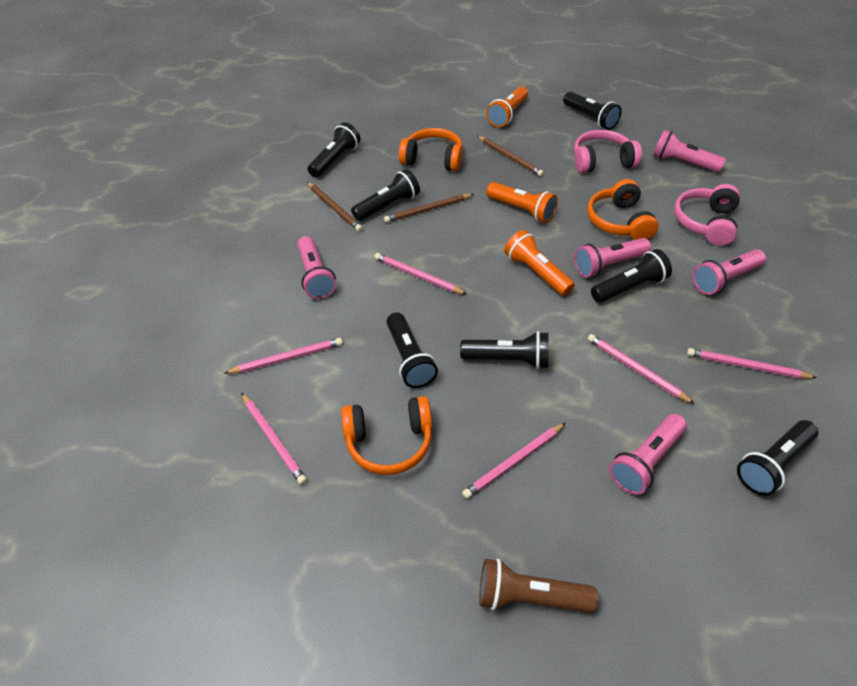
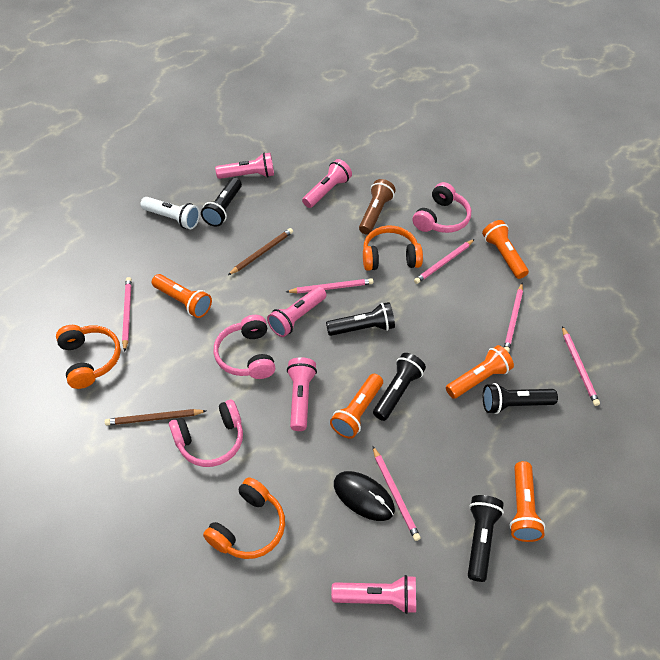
black flashlight: [308,122,360,178] [351,169,420,221] [386,312,438,388] [460,331,549,369] [563,92,622,130] [591,249,672,303] [737,420,818,496] = 7 -> [201,178,242,227] [326,302,395,336] [373,353,426,421] [468,495,504,582] [483,383,558,414] = 5
black mouse: none = 0 -> [334,471,395,521] = 1
brown pencil: [307,182,362,231] [384,194,474,223] [477,136,544,176] = 3 -> [105,409,206,426] [228,228,293,275] = 2
orange flashlight: [486,87,528,127] [486,182,558,223] [504,230,575,296] = 3 -> [152,274,212,318] [330,374,383,439] [446,345,514,399] [482,220,529,279] [509,461,545,542] = 5
pink headphones: [574,130,642,173] [674,184,740,246] = 2 -> [169,400,243,467] [214,315,275,379] [413,182,471,233] = 3
white flashlight: none = 0 -> [140,197,200,229] = 1

